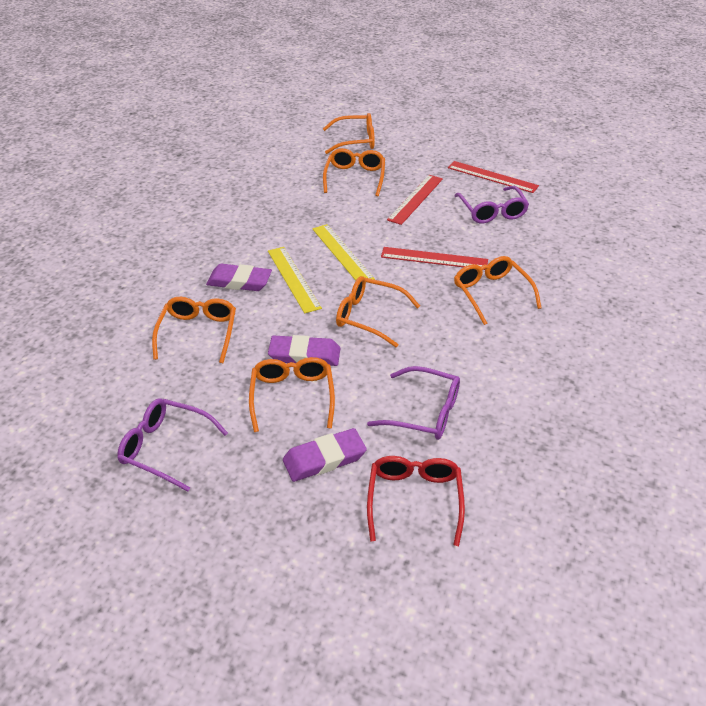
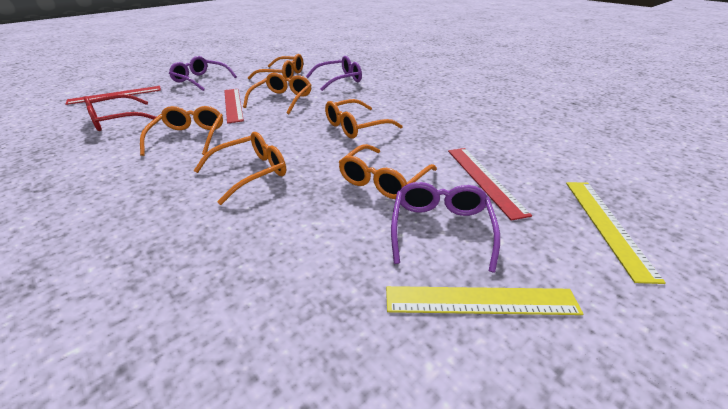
purple eraser: [206,264,272,291] [268,335,340,366] [283,428,367,482] = 3 -> none = 0

